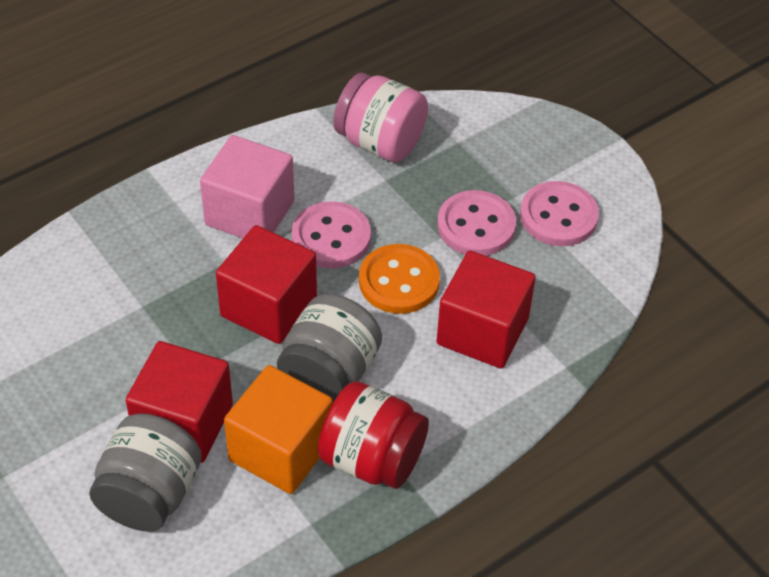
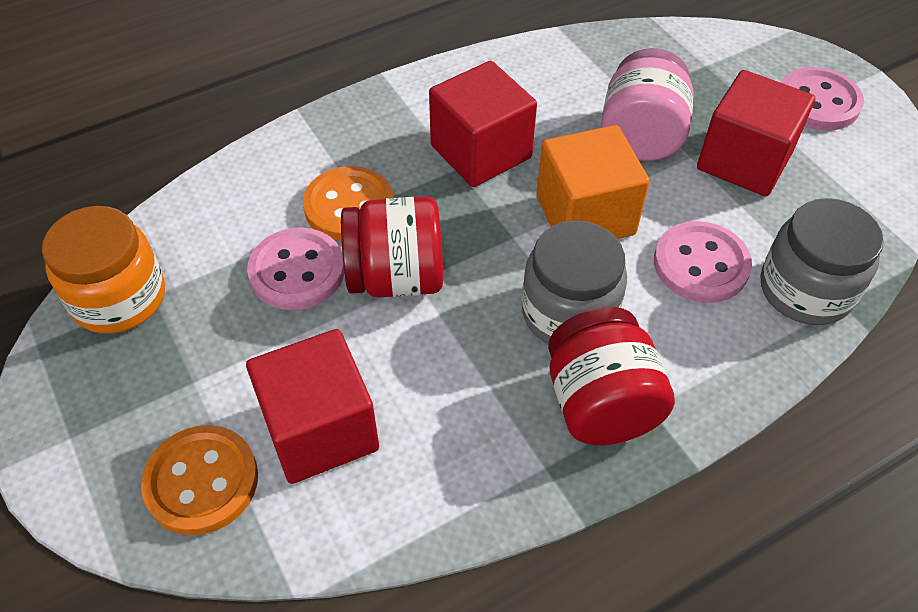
orange button: [359,244,440,314] = 1 -> [141,425,258,535] [303,166,393,241] = 2
orange jar: none = 0 -> [42,206,165,334] = 1
pink cube: [200,135,294,238] = 1 -> none = 0
red jar: [318,381,429,489] = 1 -> [341,196,443,298] [548,307,675,445] = 2

